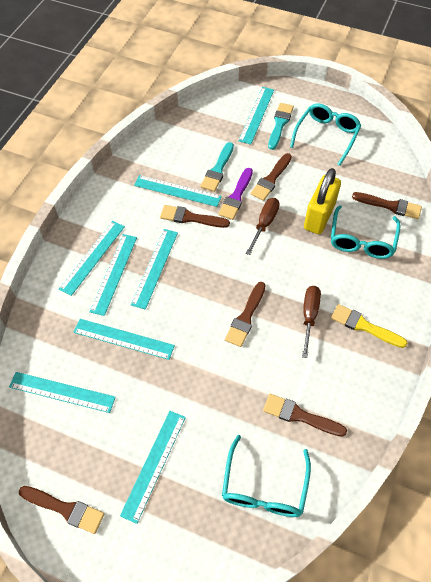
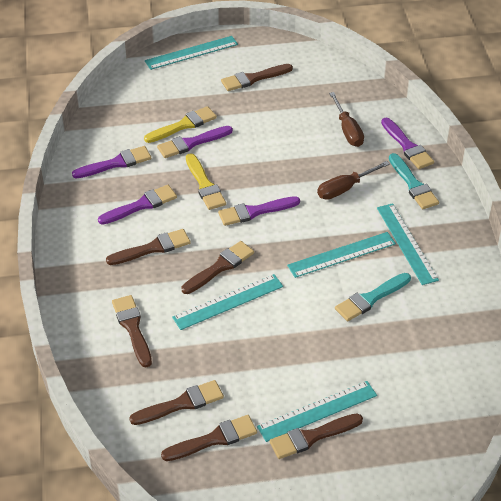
brown brush: [19,486,104,534] [160,205,230,228] [225,282,266,347] [251,153,292,201] [263,394,347,437] [352,192,422,219] = 6 -> [106,229,191,265] [112,295,152,367] [129,380,224,425] [161,415,257,461] [182,241,254,294] [221,64,293,91] [269,413,363,459] = 7
purple brush: [218,168,253,220] = 1 -> [72,146,151,178] [98,185,177,225] [157,126,233,158] [218,196,300,226] [381,118,434,169] = 5
turquoise glasses: [222,435,311,517] [290,104,361,166] [331,205,401,259] = 3 -> none = 0
turquoise ruler: [9,372,116,413] [59,221,125,296] [74,319,175,360] [89,234,137,316] [120,411,186,524] [131,229,178,310] [134,175,222,207] [238,87,274,144] = 8 -> [145,36,238,70] [172,274,283,330] [257,381,377,442] [287,232,396,278] [377,203,439,285] = 5
yellow brush: [331,304,407,348] = 1 -> [144,106,217,143] [186,153,226,210] = 2
yellow padlock: [304,168,341,234] = 1 -> none = 0

